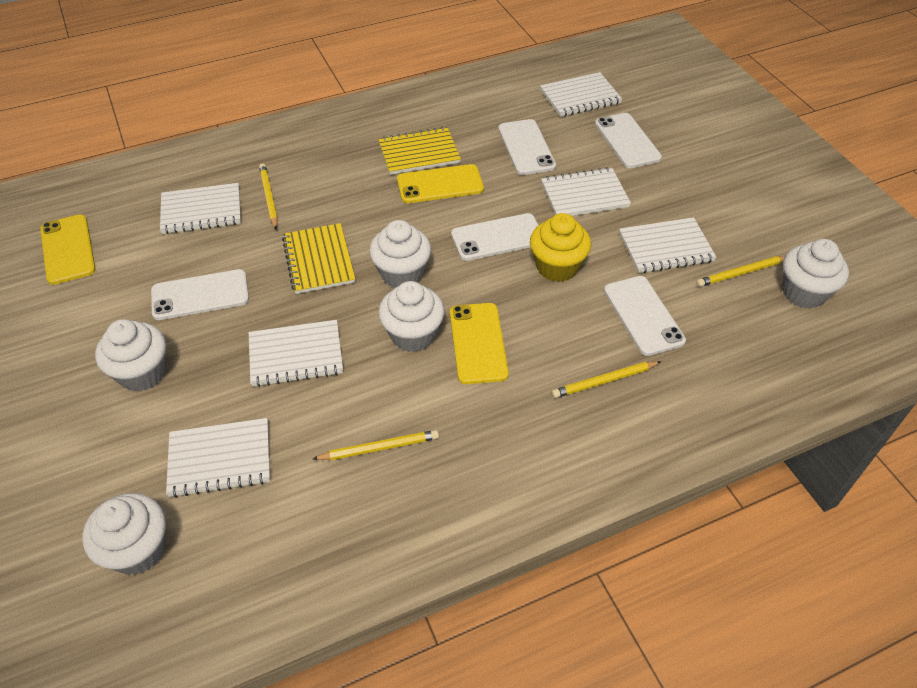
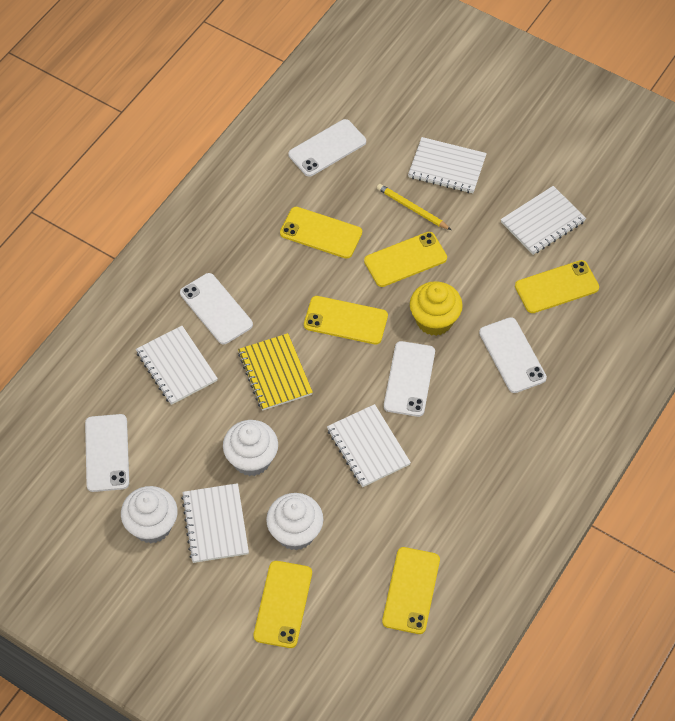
white cupcake: [82,493,166,575] [95,319,166,392] [369,220,431,288] [378,281,444,352] [782,239,849,309] = 5 -> [121,486,178,544] [223,420,278,476] [266,493,323,550] = 3
white notebook: [160,183,241,234] [166,418,270,498] [249,320,343,387] [540,72,622,117] [541,167,631,216] [619,217,717,273] = 6 -> [136,326,218,405] [181,483,249,563] [327,404,411,487] [408,137,487,193] [501,186,586,255] = 5
yellow notebook: [282,223,355,294] [378,127,461,175] = 2 -> [238,333,313,411] = 1
yellow pencil: [259,163,278,229] [313,430,439,460] [552,361,661,398] [696,256,785,287] = 4 -> [377,184,451,230] = 1
yellow phone: [40,214,95,285] [397,164,484,203] [450,303,509,384] = 3 -> [254,561,312,648] [280,207,362,259] [304,296,388,344] [364,232,447,287] [382,547,440,634] [515,260,599,313] = 6

